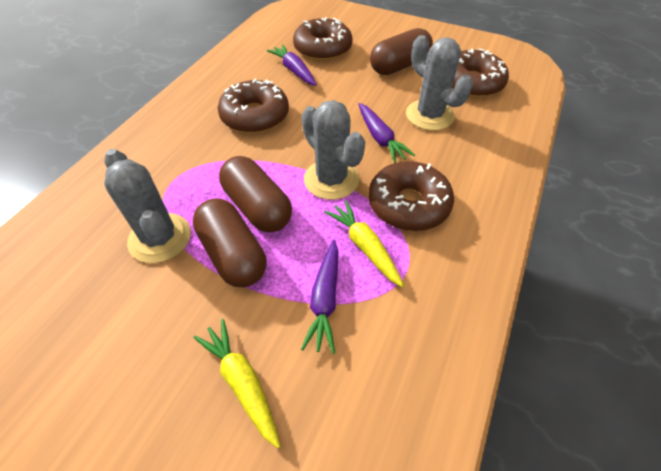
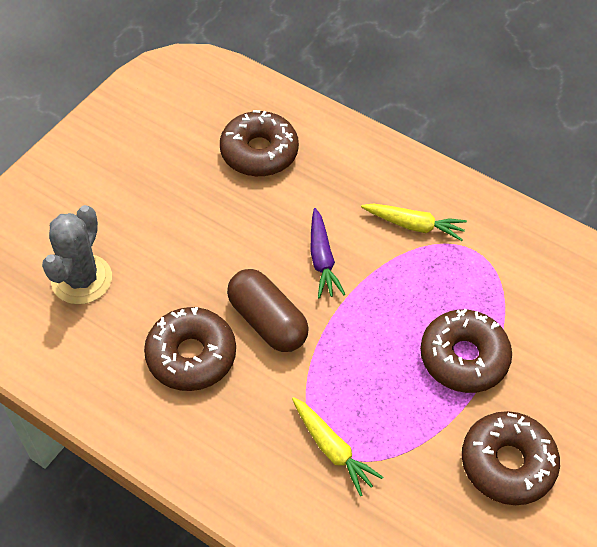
brown capsule: [193,198,266,287] [219,156,292,233] [370,28,433,75] = 3 -> [227,269,309,352] = 1
grey cactus: [104,149,191,263] [301,100,365,200] [406,35,473,131] = 3 -> [42,205,112,304] = 1
purple carrot: [267,44,317,86] [301,240,339,354] [358,103,415,163] = 3 -> [310,208,345,298] = 1

